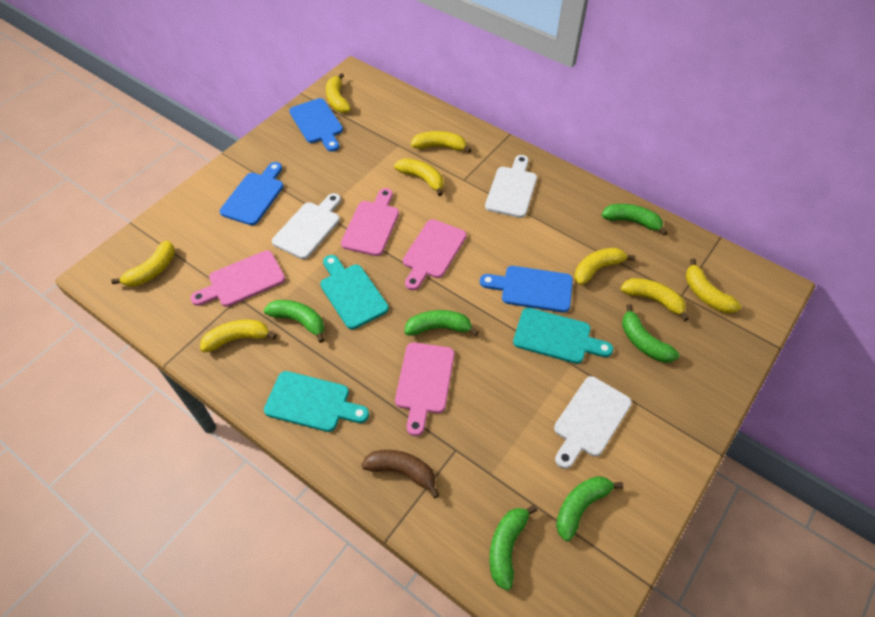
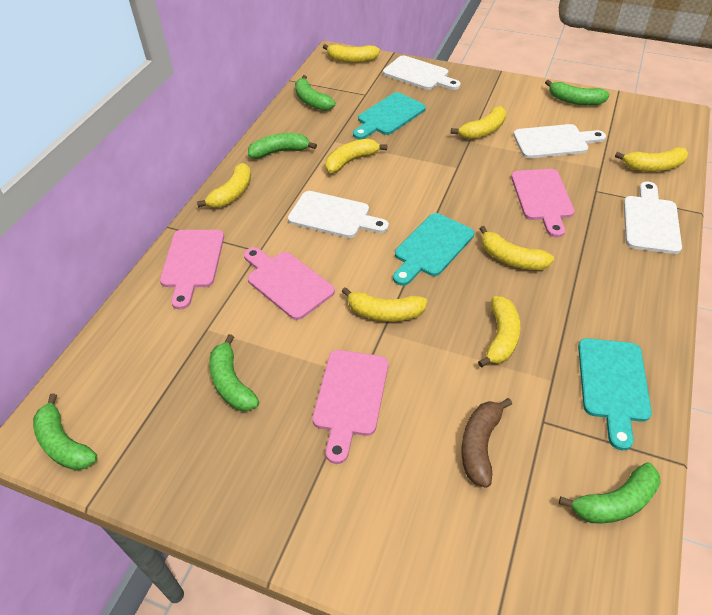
blue cutting board: [220,162,283,225] [289,98,343,152] [480,266,573,312] = 3 -> none = 0
white cutting board: [272,193,341,259] [485,155,537,218] [554,376,632,469] = 3 -> [288,191,389,238] [383,55,461,90] [513,124,606,158] [624,182,682,254] = 4

